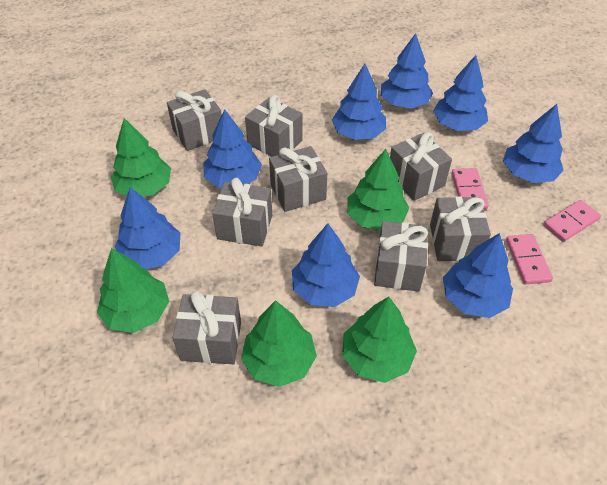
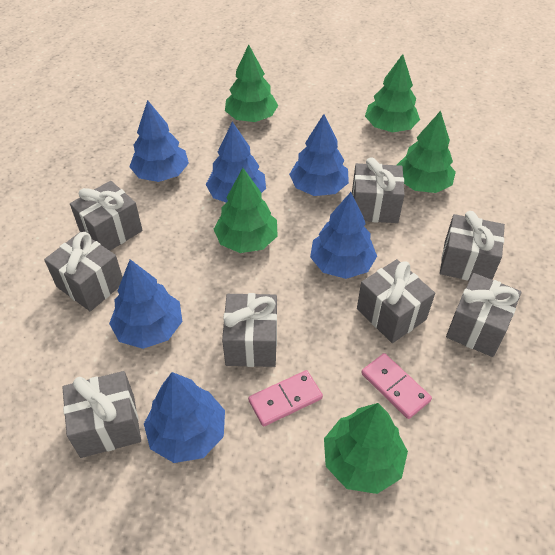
blue tree: [115,187,181,269] [203,109,262,188] [292,223,360,307] [332,64,386,140] [381,33,433,108] [433,55,488,131] [443,233,513,318] [503,104,564,183] = 8 -> [109,259,183,349] [129,100,189,182] [144,372,225,463] [206,122,266,203] [289,114,349,196] [310,192,377,279] = 6
pink domino: [452,168,489,209] [506,234,553,285] [543,200,601,242] = 3 -> [248,370,323,427] [361,353,432,419] = 2

